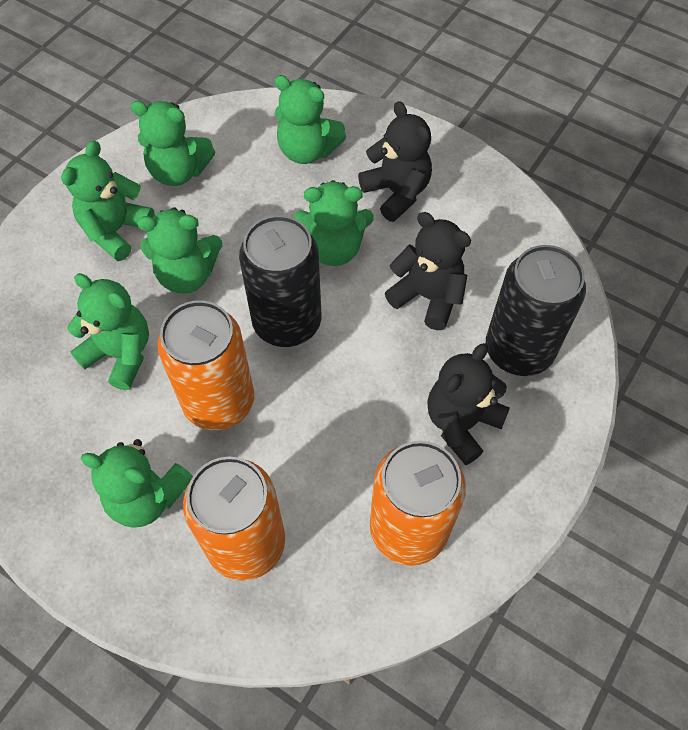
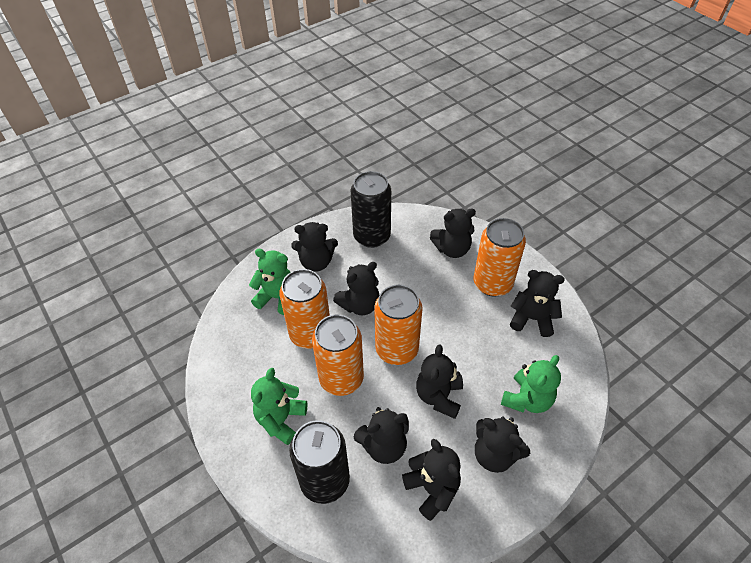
black teddy bear: [358,101,432,222] [385,212,471,330] [427,343,510,465] = 3 -> [291,222,338,272] [333,262,379,315] [354,407,409,464] [402,439,461,521] [416,345,463,419] [430,209,476,258] [475,417,530,473] [510,270,565,337] = 8
green teddy bear: [61,140,155,261] [67,273,149,390] [81,439,193,528] [130,101,215,186] [137,207,222,294] [274,75,346,164] [294,180,374,266] = 7 -> [249,249,290,315] [251,368,307,445] [501,355,561,413] = 3
orange can: [157,300,254,430] [183,456,285,581] [370,441,466,566] = 3 -> [279,269,330,349] [312,315,364,396] [374,285,423,365] [474,218,526,297] = 4

